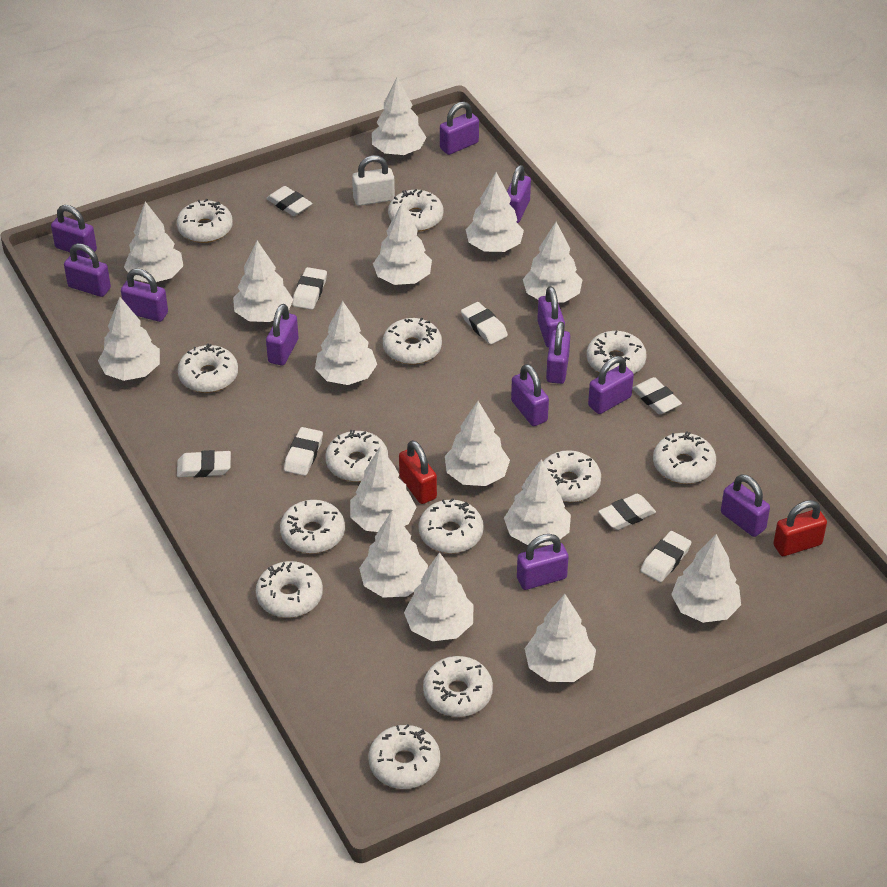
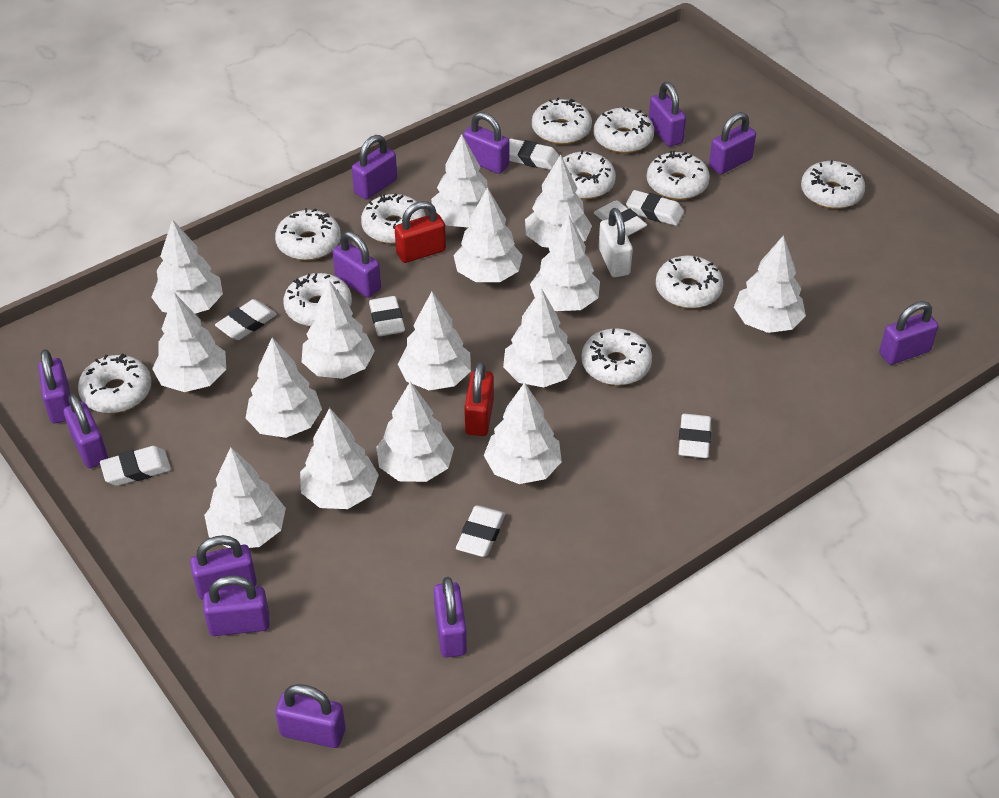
white donut: [177,199,233,243] [178,344,238,393] [256,561,323,618] [280,500,345,554] [326,430,388,482] [369,724,440,789] [383,318,442,364] [388,189,444,232] [419,498,484,553] [423,656,493,717] [543,450,601,502] [587,331,647,374] [653,431,716,484] = 13 -> [78,353,152,413] [275,208,341,260] [283,273,352,326] [361,194,425,244] [532,98,592,145] [563,150,616,199] [581,328,652,385] [593,107,654,153] [647,151,710,200] [656,256,723,308] [801,160,865,209] = 11

